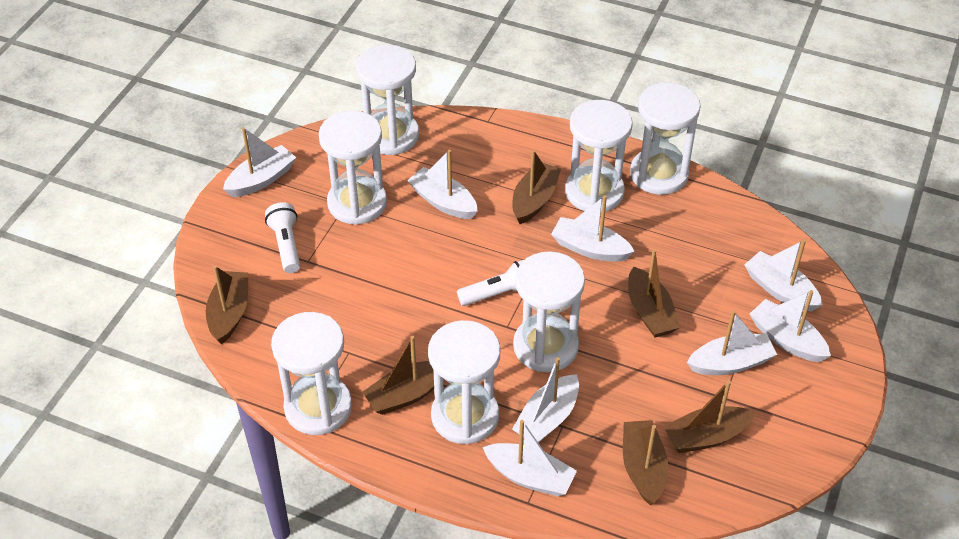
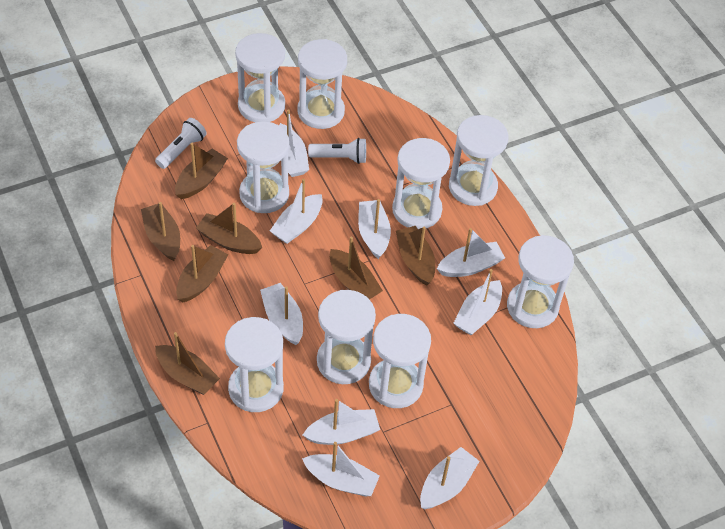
brown boat: [206,266,248,344] [362,336,434,415] [512,150,561,224] [623,420,668,506] [628,249,680,337] [663,380,756,453] = 6 -> [141,202,180,261] [155,332,220,395] [175,143,228,199] [176,245,228,302] [196,203,262,254] [330,236,383,300] [396,226,435,286] = 7
white boat: [223,127,296,197] [407,150,478,219] [483,420,577,496] [512,357,579,443] [551,195,635,262] [687,310,777,375] [744,240,823,311] [750,290,831,362] = 8 -> [260,283,303,345] [270,179,323,244] [279,109,309,177] [302,442,380,496] [303,399,380,445] [358,199,391,259] [420,447,480,509] [437,228,505,277] [453,269,502,335] = 9
white hourglass: [271,312,352,435] [319,110,387,225] [356,45,419,155] [428,320,501,444] [513,251,585,372] [565,100,633,213] [630,82,701,195] = 7 -> [225,317,284,412] [235,33,285,122] [237,121,289,213] [298,39,347,129] [317,290,376,384] [369,314,431,408] [392,138,450,229] [449,115,508,206] [507,235,574,328] = 9

